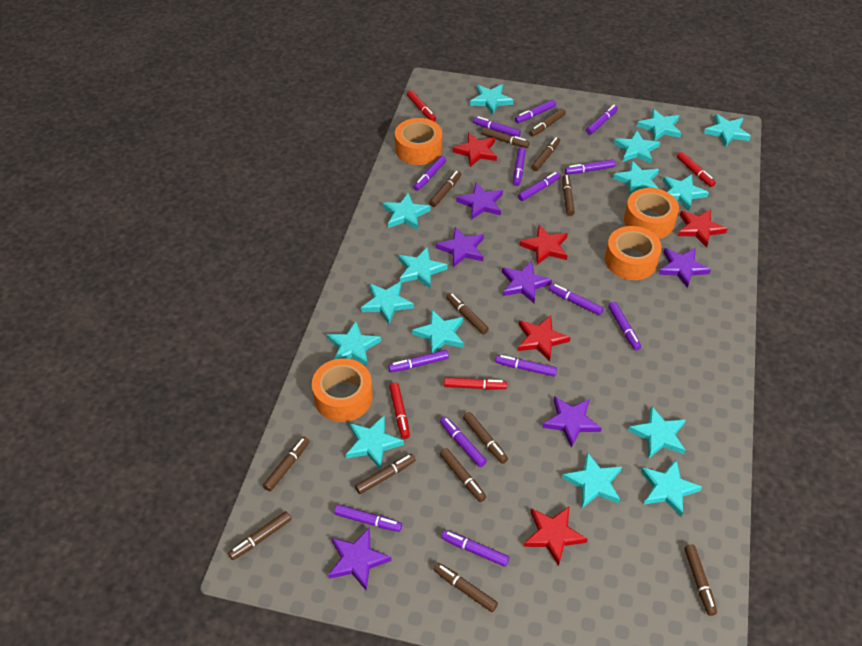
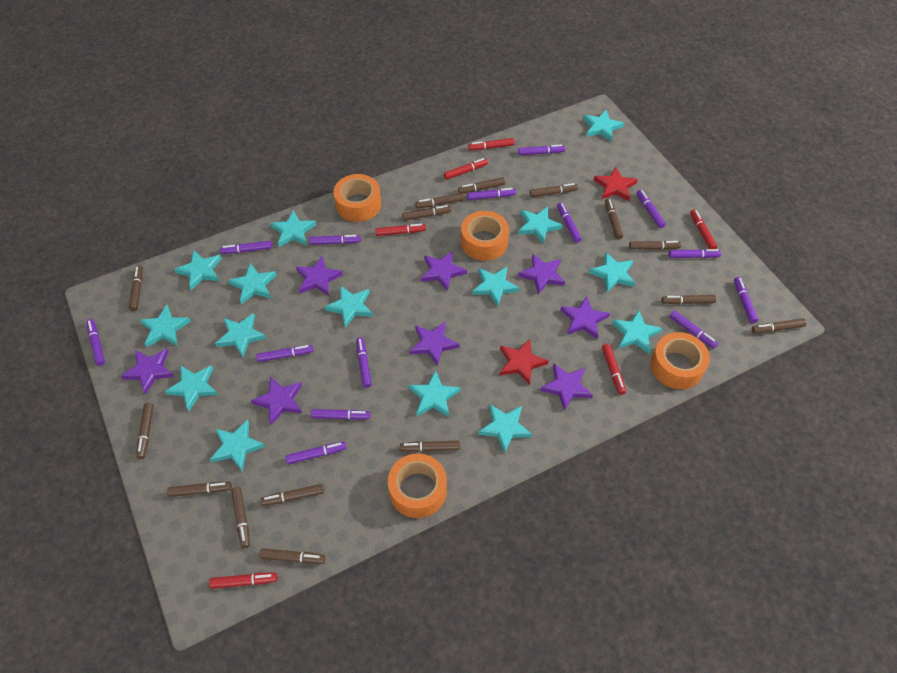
brown marker: [228,511,292,560] [263,437,309,491] [355,454,416,494] [429,171,461,207] [434,563,498,612] [440,448,486,502] [446,293,489,335] [463,412,508,464] [481,127,530,148] [529,108,566,137] [531,137,560,171] [562,175,575,216] [684,544,717,616] = 13 -> [129,265,143,311] [136,403,153,459] [167,482,232,497] [231,487,250,548] [259,548,325,564] [260,484,324,506] [400,441,460,452] [402,205,451,221] [415,193,464,208] [458,177,505,193] [530,183,578,197] [605,198,623,239] [629,241,681,250] [662,295,716,304] [752,318,807,333] = 15
purple star: [328,527,391,590] [436,227,484,267] [456,183,503,219] [502,261,552,303] [542,396,602,448] [659,248,711,288] = 6 -> [121,349,174,394] [251,376,302,425] [296,256,343,296] [410,322,459,366] [421,251,467,291] [518,254,565,294] [540,364,593,411] [561,296,610,339] = 8
red marker: [389,382,410,439] [407,90,436,121] [444,377,507,390] [677,152,716,187] = 4 -> [209,572,278,589] [375,224,426,236] [444,158,488,180] [468,138,515,150] [602,344,626,395] [690,209,717,249] = 6
red star: [453,133,497,167] [518,315,571,362] [519,225,568,265] [524,507,587,566] [678,209,727,248] = 5 -> [500,339,548,385] [594,167,638,201] = 2

